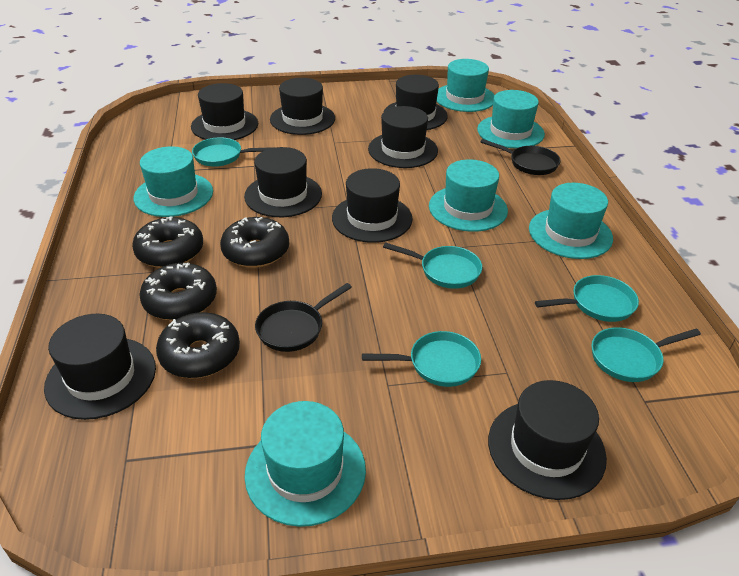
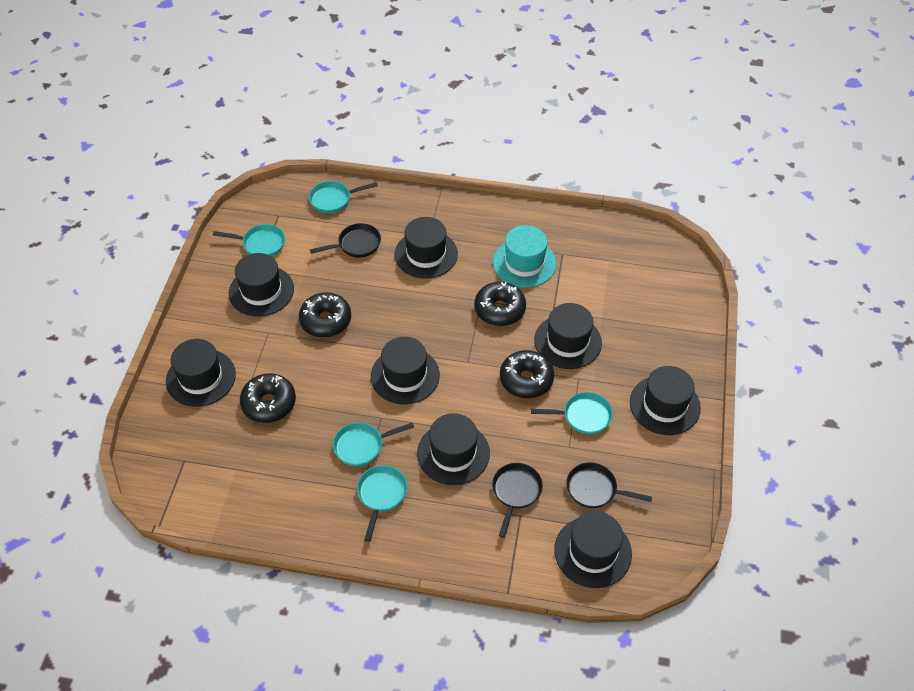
black pan: [255,283,352,352] [480,139,560,175] = 2 -> [310,223,381,258] [492,463,543,538] [566,462,652,508] = 3
turquoise hat: [134,146,213,217] [245,401,366,527] [429,159,508,232] [437,59,495,112] [477,90,545,149] [529,183,613,259] = 6 -> [493,225,557,287] = 1

